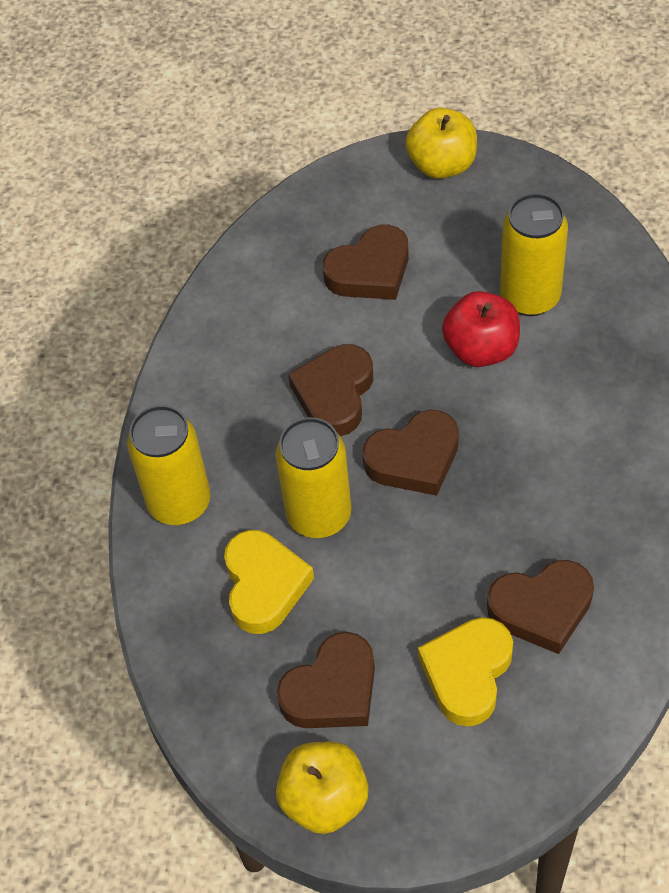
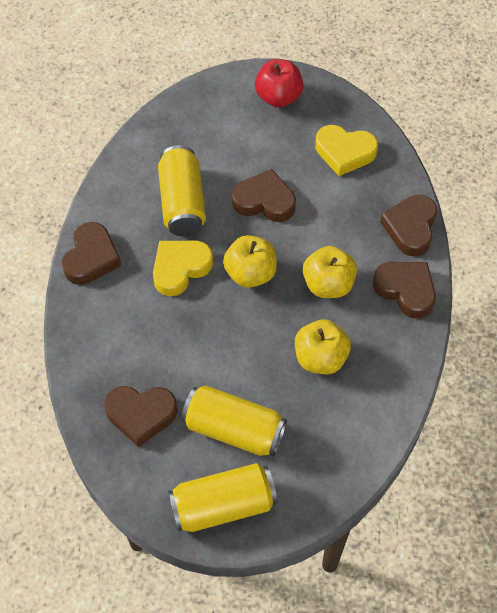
yellow apple: [276,742,369,834] [405,108,477,179] = 2 -> [223,235,277,288] [295,320,351,374] [303,246,357,298] = 3

